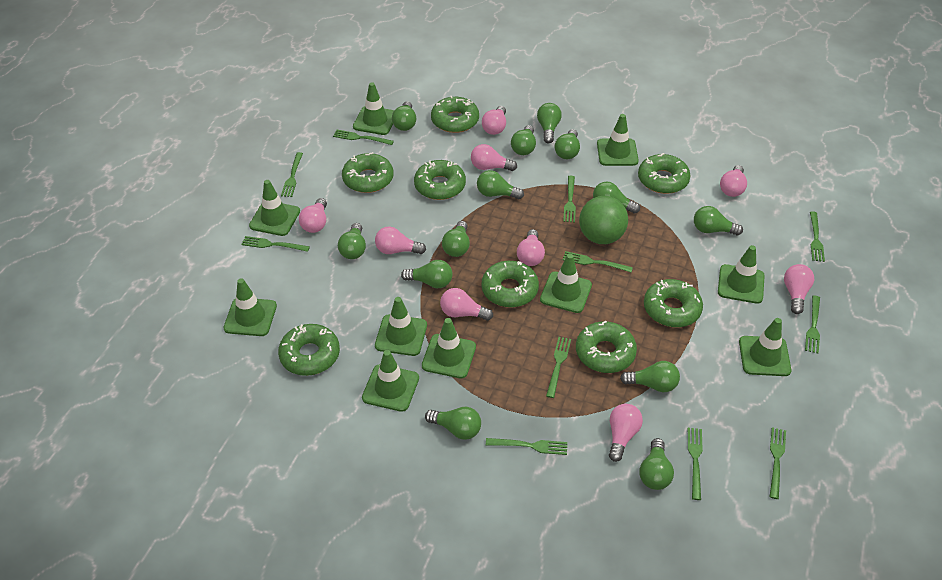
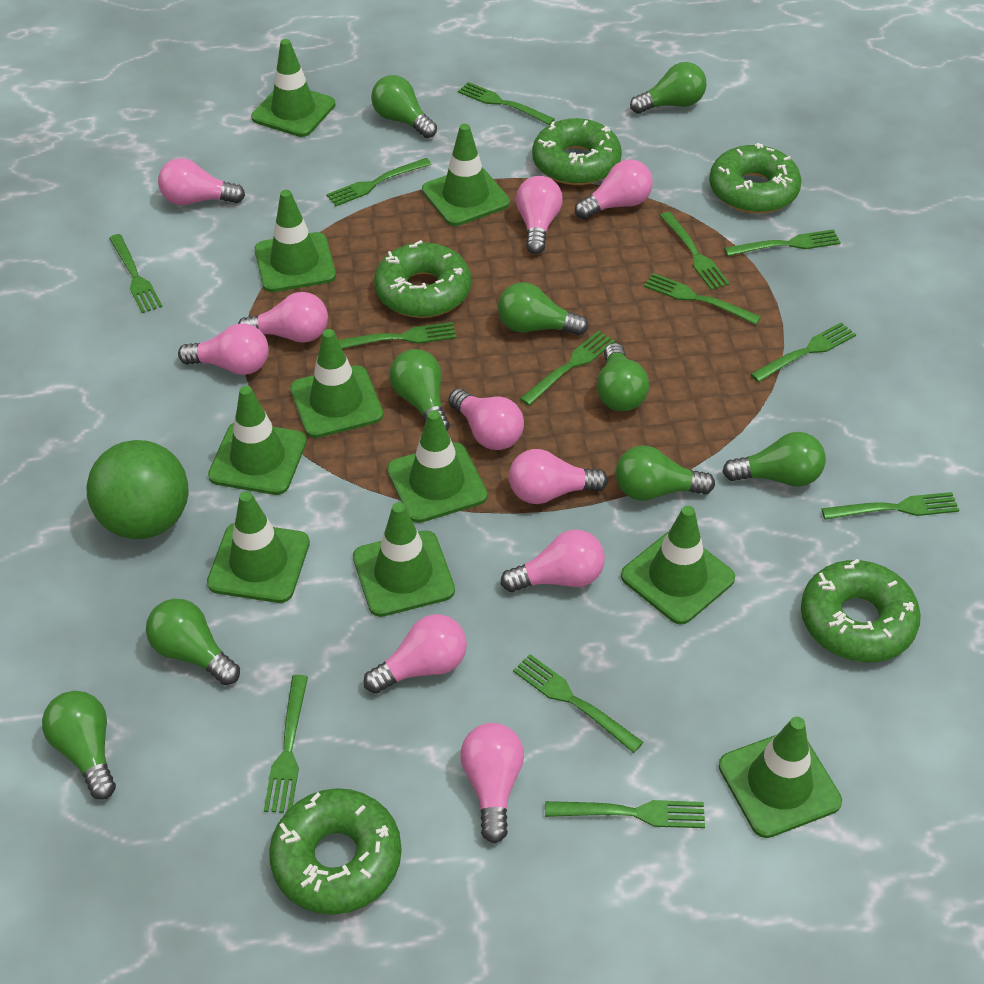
green donut: [278,324,340,376] [342,152,394,193] [414,160,466,200] [431,96,479,133] [482,261,539,308] [576,321,637,373] [638,153,691,194] [644,279,703,327] = 8 -> [269,788,402,915] [374,240,471,318] [532,118,622,185] [709,143,802,214] [801,559,921,662] = 5
green fork: [241,236,310,252] [281,152,303,197] [333,130,394,145] [486,438,567,455] [546,337,571,398] [563,176,576,223] [563,251,633,272] [688,428,703,500] [770,427,786,499] [805,296,820,353] [810,211,825,262] = 11 -> [109,234,162,313] [264,675,308,813] [326,158,432,206] [338,322,456,349] [458,82,555,125] [513,654,643,753] [520,331,615,406] [545,800,705,828] [644,273,761,325] [660,212,730,290] [724,230,841,256] [751,322,856,382] [821,492,959,520] = 13
green light bulb: [338,223,366,259] [392,101,416,131] [401,260,453,288] [425,407,481,440] [442,221,470,257] [477,170,524,199] [511,125,536,155] [537,103,562,143] [555,129,580,159] [593,182,640,214] [620,361,680,392] [639,438,674,490] [694,206,743,236] = 13 -> [42,691,116,800] [146,599,240,685] [371,75,437,138] [389,349,450,431] [498,282,588,336] [597,343,649,411] [615,445,715,501] [630,62,706,114] [722,432,826,487] = 9
pink light bulb: [299,198,327,233] [375,227,426,254] [440,288,493,321] [471,144,517,171] [482,106,506,135] [517,229,545,266] [609,404,643,462] [720,165,747,197] [784,264,814,314] = 9 -> [158,158,245,205] [178,323,269,375] [238,292,328,342] [363,614,467,694] [448,389,524,450] [460,723,524,843] [501,530,605,592] [509,449,608,504] [516,176,563,254] [575,159,653,219] = 10

